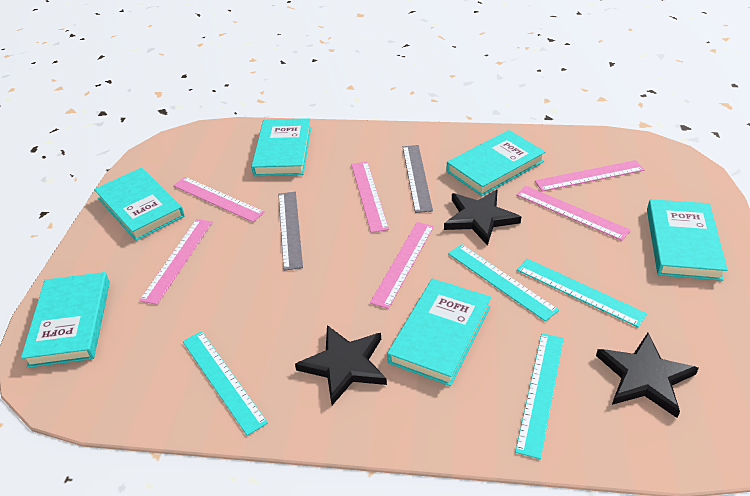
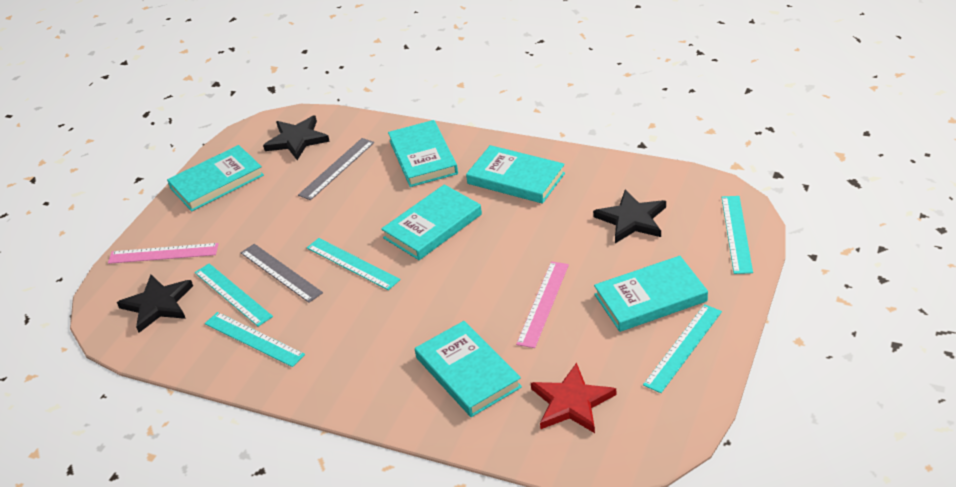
pink ruler: [139,219,212,305] [173,177,265,222] [351,162,389,233] [370,222,434,309] [516,186,631,241] [535,160,644,192] = 6 -> [108,243,219,264] [516,261,569,348] = 2
red star: none = 0 -> [531,363,617,433] = 1
turquoise ruler: [183,331,268,436] [448,244,559,322] [515,333,564,459] [517,259,647,327] = 4 -> [195,263,273,327] [205,312,305,367] [307,238,400,290] [643,304,722,393] [721,196,753,274] = 5

